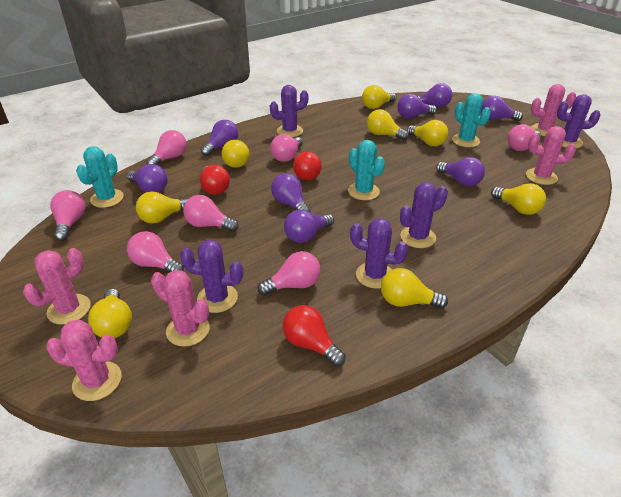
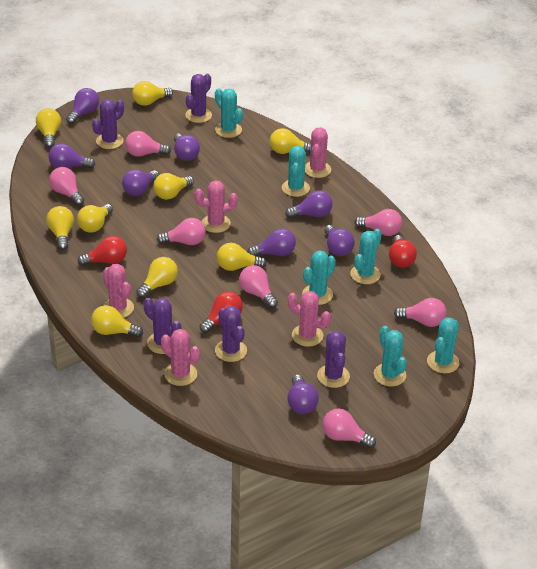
turquoise cactus: [76,146,124,208] [348,140,385,200] [452,93,491,147] = 3 -> [215,88,243,138] [282,146,310,197] [302,250,336,305] [350,229,382,284] [374,326,407,386] [427,317,459,373] = 6
yellow light bulb: [88,289,132,338] [136,191,189,224] [222,140,250,168] [362,85,396,109] [367,109,409,140] [381,268,448,309] [407,120,448,146] [491,183,546,215] = 8 -> [36,108,61,148] [46,206,74,250] [77,204,113,232] [91,305,143,337] [132,81,173,106] [136,257,178,298] [153,173,194,200] [217,243,267,271] [270,128,311,154] = 9

